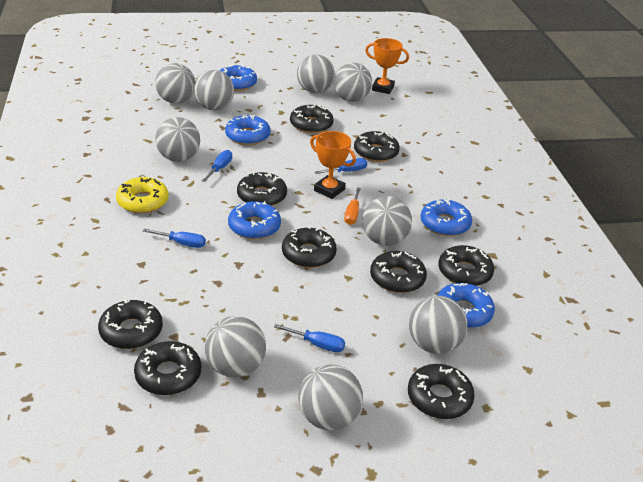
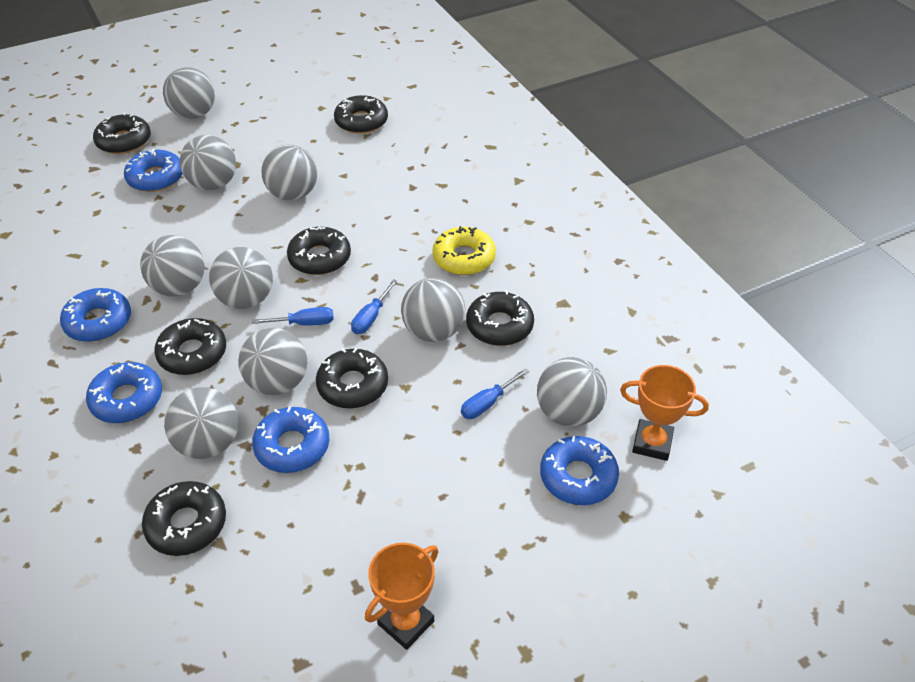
black donut: [98,299,163,349] [134,341,201,395] [237,172,287,206] [282,226,337,268] [290,105,334,133] [354,131,400,162] [370,251,427,293] [408,364,475,419] [438,245,494,286] = 9 -> [93,113,151,154] [142,481,226,556] [154,318,226,375] [287,227,351,275] [316,348,388,409] [334,95,388,134] [466,290,534,346] = 7
blue screwdriver: [143,228,206,248] [202,150,232,182] [274,324,345,352] [315,158,367,174] = 4 -> [252,307,334,325] [351,279,398,334] [461,368,529,419] = 3
orange screwdriver: [344,187,361,225] = 1 -> none = 0

